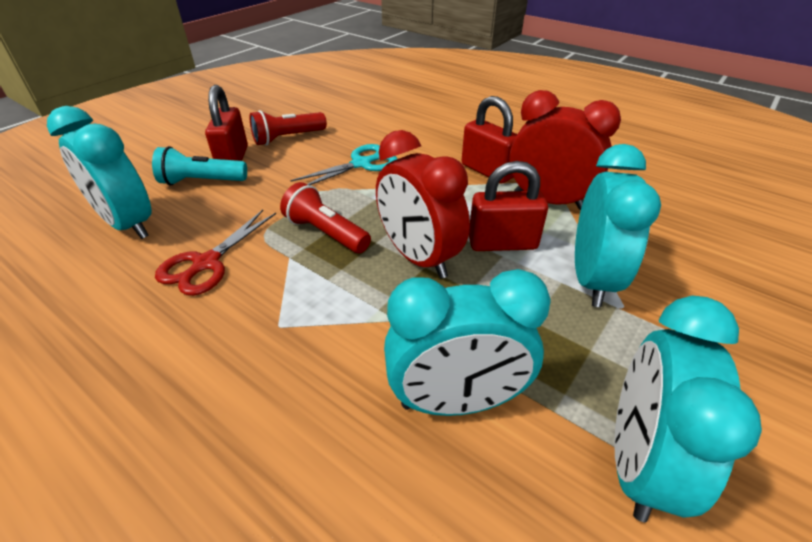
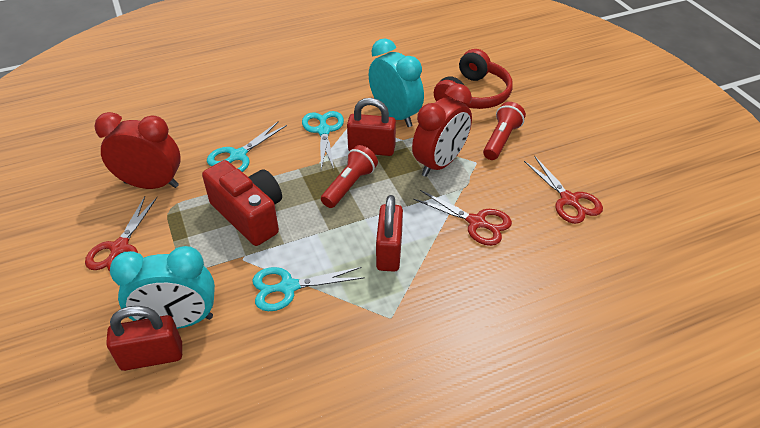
red camera: none = 0 -> [202,160,282,246] = 1
red headphones: none = 0 -> [434,49,513,109] = 1
red scissors: [155,210,276,296] = 1 -> [85,196,157,271] [413,190,512,246] [524,156,603,224] = 3
turquoise clock: [47,106,152,239] [384,269,551,416] [575,144,661,307] [614,296,762,522] = 4 -> [110,246,215,329] [369,38,424,127] = 2
turquoise flashlight: [152,146,247,185] = 1 -> none = 0
turquoise scissors: [290,144,397,185] = 1 -> [207,122,287,172] [252,267,365,311] [302,111,344,170] = 3

